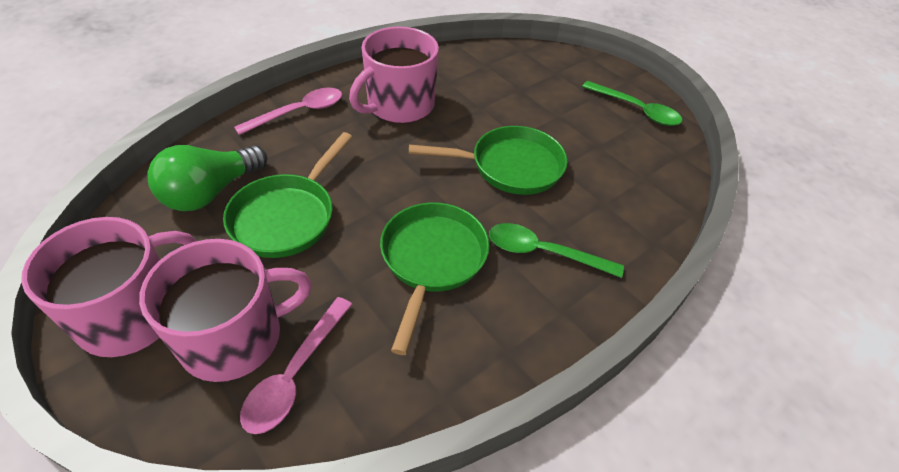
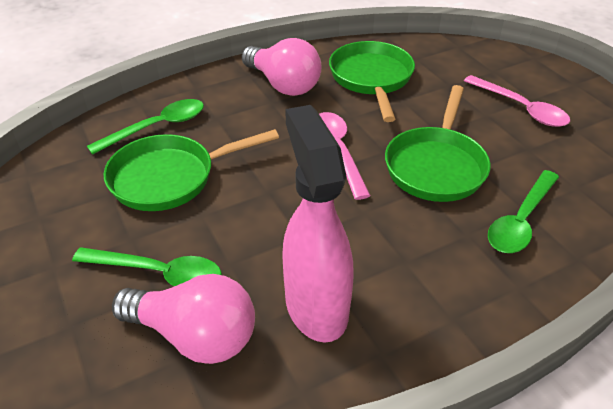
green light bulb: [147,145,267,211] = 1 -> none = 0
green spoon: [489,223,624,278] [582,81,682,126] = 2 -> [72,247,222,286] [87,99,204,155] [488,170,559,253] = 3
pink light bulb: none = 0 -> [112,274,255,364] [242,38,322,96] = 2
pink mug: [21,217,196,357] [139,239,312,382] [349,27,439,123] = 3 -> none = 0
pink spray bottle: none = 0 -> [282,105,354,343] = 1

